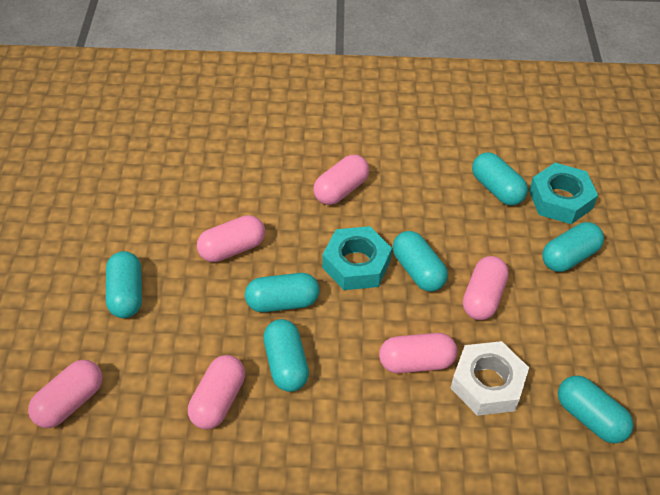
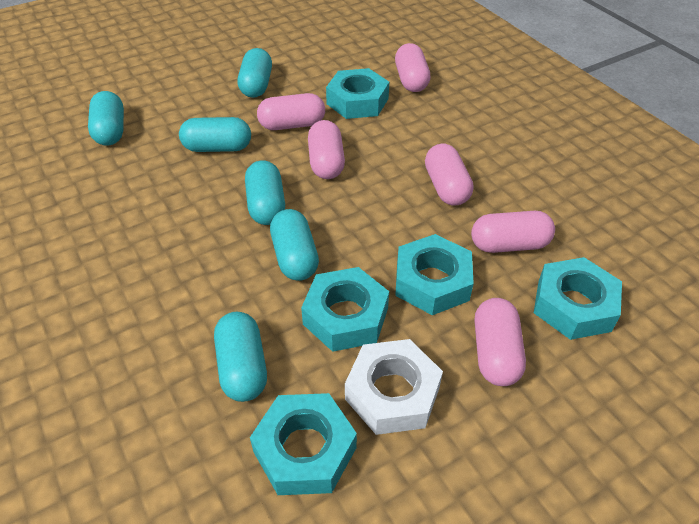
turquoise capsule: [106,251,142,318] [245,273,319,312] [263,319,309,392] [393,231,448,292] [472,152,528,206] [542,222,604,272] [558,376,634,443] = 7 -> [88,91,124,145] [179,117,251,152] [214,312,267,402] [238,48,272,98] [245,160,285,225] [270,209,319,281] = 6
turquoise nut: [322,226,392,290] [529,163,598,224] = 2 -> [250,393,357,495] [301,267,389,352] [326,68,389,119] [395,234,474,315] [534,257,622,340] = 5

